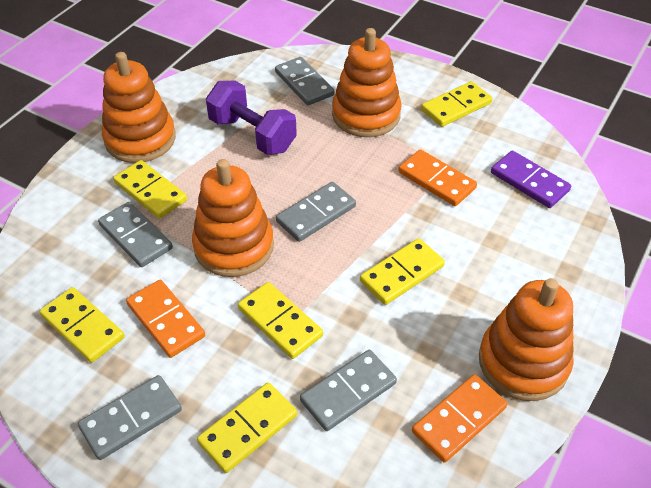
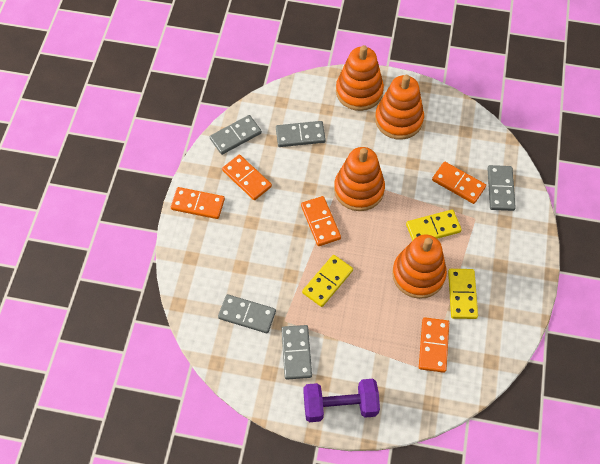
orange domino: [126,280,205,358] [398,149,477,206] [412,374,507,463] = 3 -> [171,187,225,219] [222,155,272,200] [301,196,341,246] [419,317,449,373] [432,162,486,204] = 5
purple domino: [491,151,571,208] = 1 -> none = 0
yellow domino: [39,287,125,363] [113,160,187,219] [197,383,297,473] [238,282,323,359] [360,238,445,305] [421,81,492,127] = 6 -> [302,255,353,307] [406,210,462,241] [448,269,478,319] = 3

